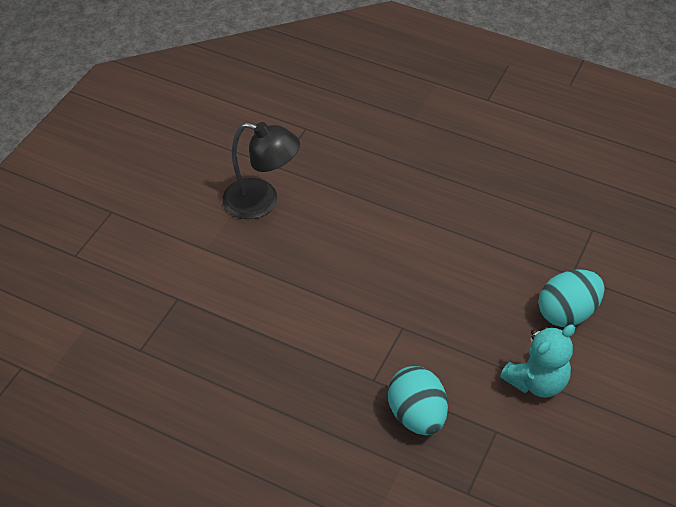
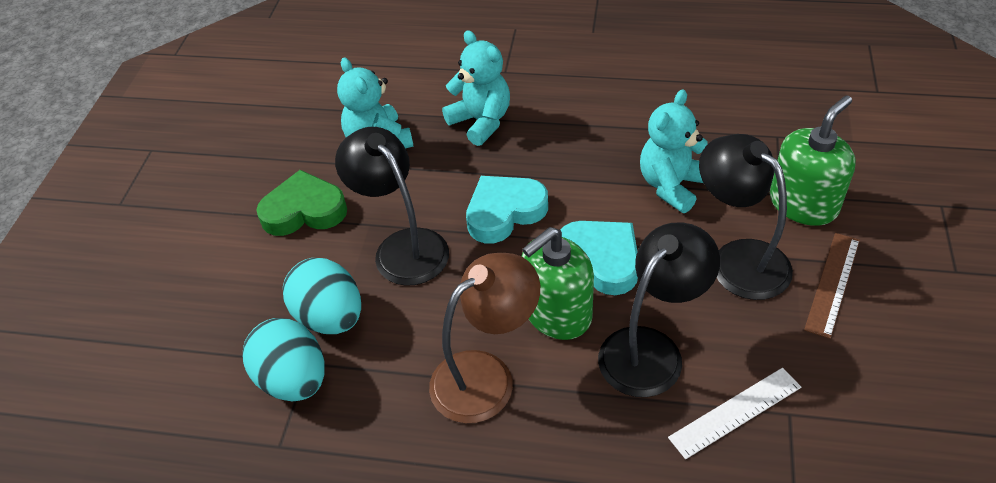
black lamp: [222,122,300,219] = 1 -> [335,127,449,286] [598,223,720,397] [699,134,793,300] = 3
brown lamp: none = 0 -> [429,253,540,423] = 1
brown ruler: none = 0 -> [804,233,860,339] = 1
green heart: none = 0 -> [257,170,347,236] = 1
green soap dispenser: none = 0 -> [522,227,594,340] [770,95,856,226] = 2
turquoise heart: none = 0 -> [466,176,548,244] [561,221,638,295] = 2
turquoise teddy bear: [500,325,575,398] = 1 -> [337,57,414,148] [442,30,510,146] [640,90,707,213] = 3
white ruler: none = 0 -> [668,368,801,459] = 1

